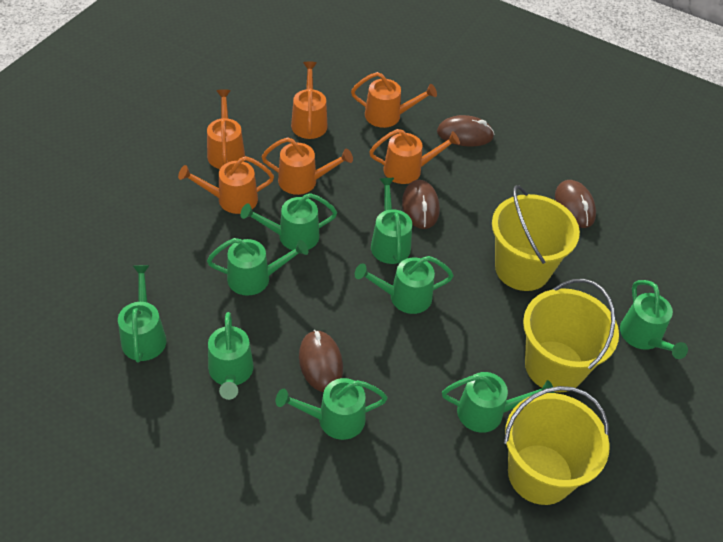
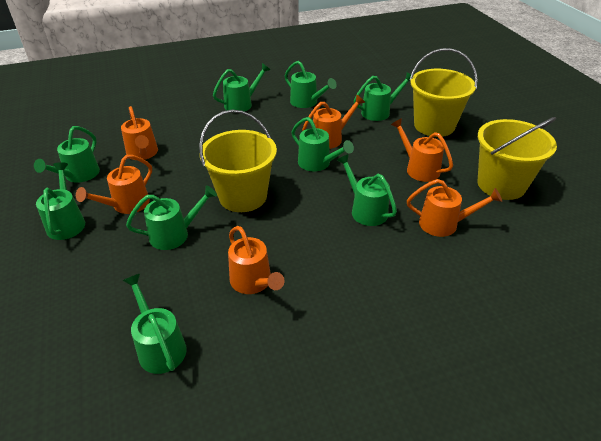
brown mouse: [299,330,343,392] [402,180,440,229] [437,115,494,147] [555,180,596,228] = 4 -> none = 0

